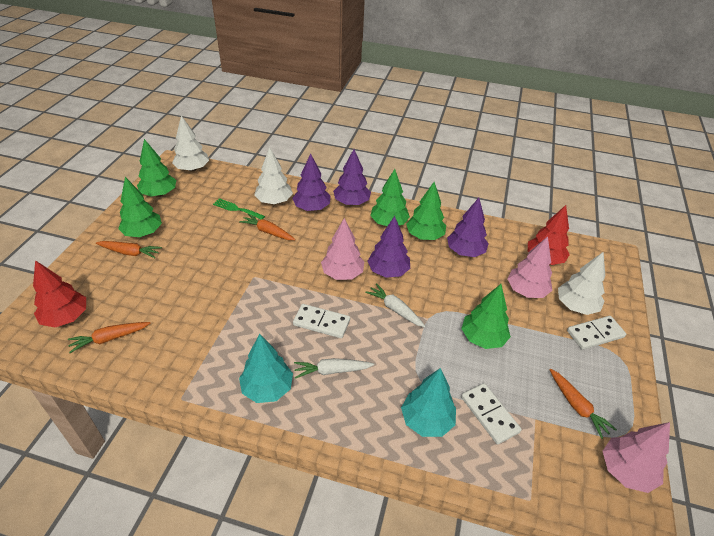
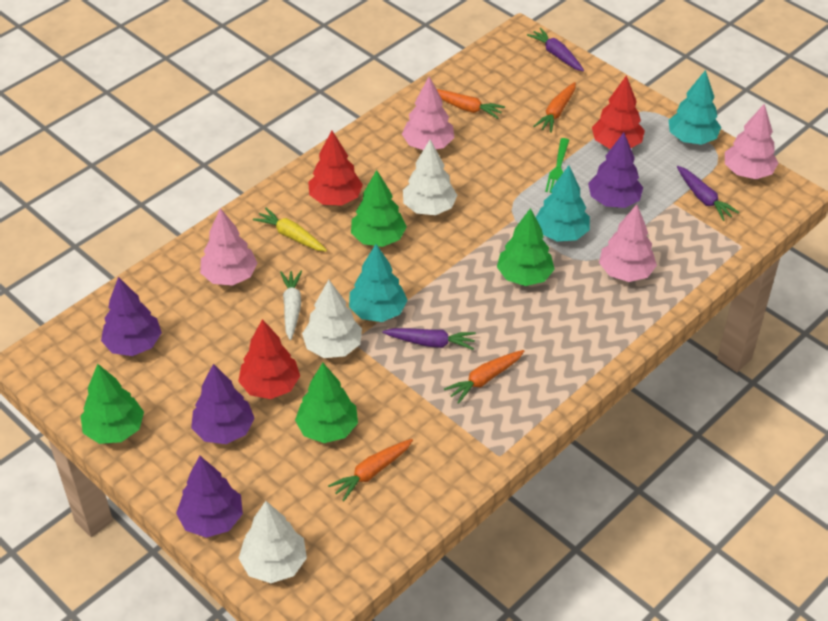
green tree: [118,177,162,237] [137,139,176,197] [370,169,410,226] [406,182,446,240] [461,284,511,349] = 5 -> [80,364,144,444] [295,363,358,443] [351,170,407,247] [497,208,555,286] = 4
pink tree: [321,218,365,280] [507,236,552,298] [603,422,670,493] = 3 -> [200,208,258,286] [402,77,455,150] [599,204,657,282] [725,104,778,179] = 4
purple carrot: none = 0 -> [382,328,476,350] [527,28,584,71] [677,166,739,221] = 3
red tree: [33,260,86,327] [528,205,570,265] = 2 -> [238,319,300,399] [308,130,363,206] [592,75,645,149] = 3
turquoise tree: [239,334,293,403] [401,368,456,437] = 2 -> [349,244,407,322] [536,165,590,242] [668,70,721,145] = 3
white carrot: [294,358,374,379] [365,283,426,327] = 2 -> [280,270,302,340] = 1
white domino: [293,304,350,338] [461,383,522,445] [567,316,626,350] = 3 -> none = 0
yellow carrot: none = 0 -> [253,208,327,251] = 1

